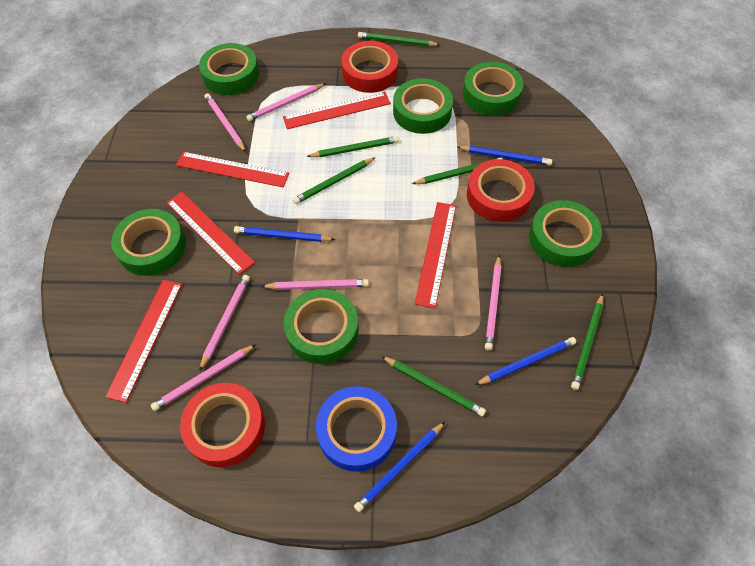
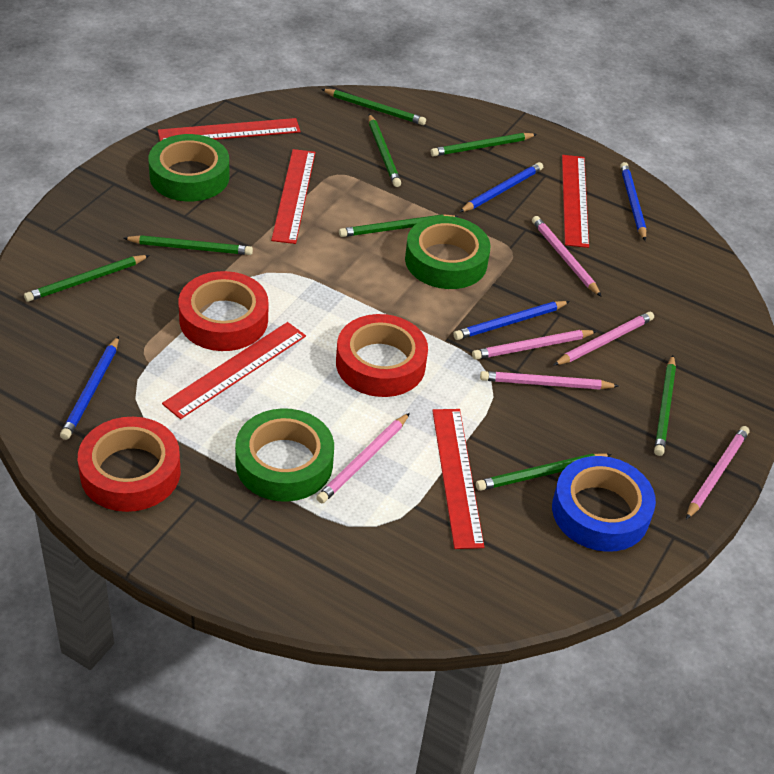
green pencil: [293,157,376,204] [307,136,399,157] [358,32,440,46] [381,356,486,417] [412,158,502,184] [571,293,603,390] = 6 -> [24,255,150,302] [123,235,253,255] [321,89,426,125] [339,214,459,237] [369,114,401,187] [431,133,537,157] [476,453,612,491] [654,355,676,456] = 8
green tape: [111,209,186,276] [199,43,259,95] [284,289,359,364] [393,78,453,134] [463,62,523,116] [529,200,602,267] = 6 -> [148,134,230,202] [235,408,334,502] [405,216,491,289] = 3

